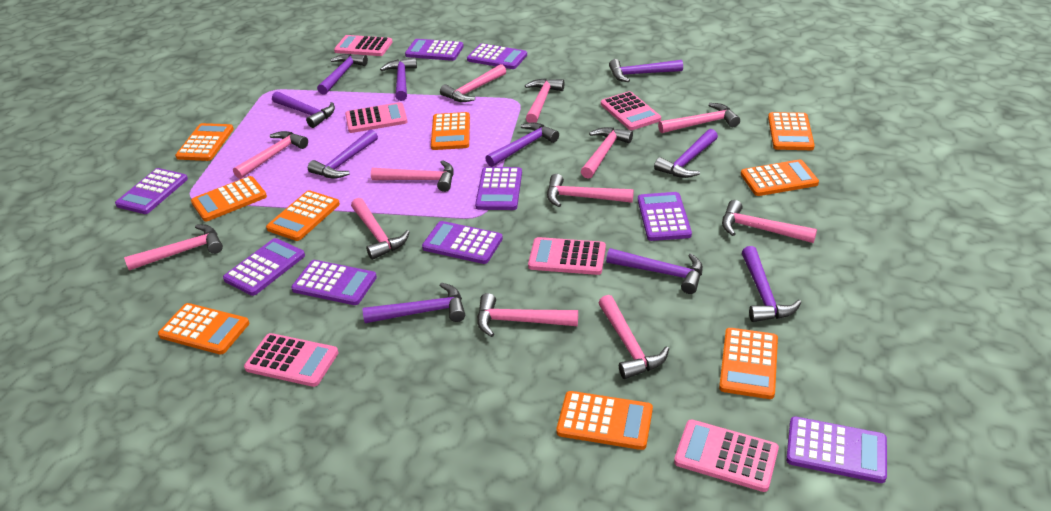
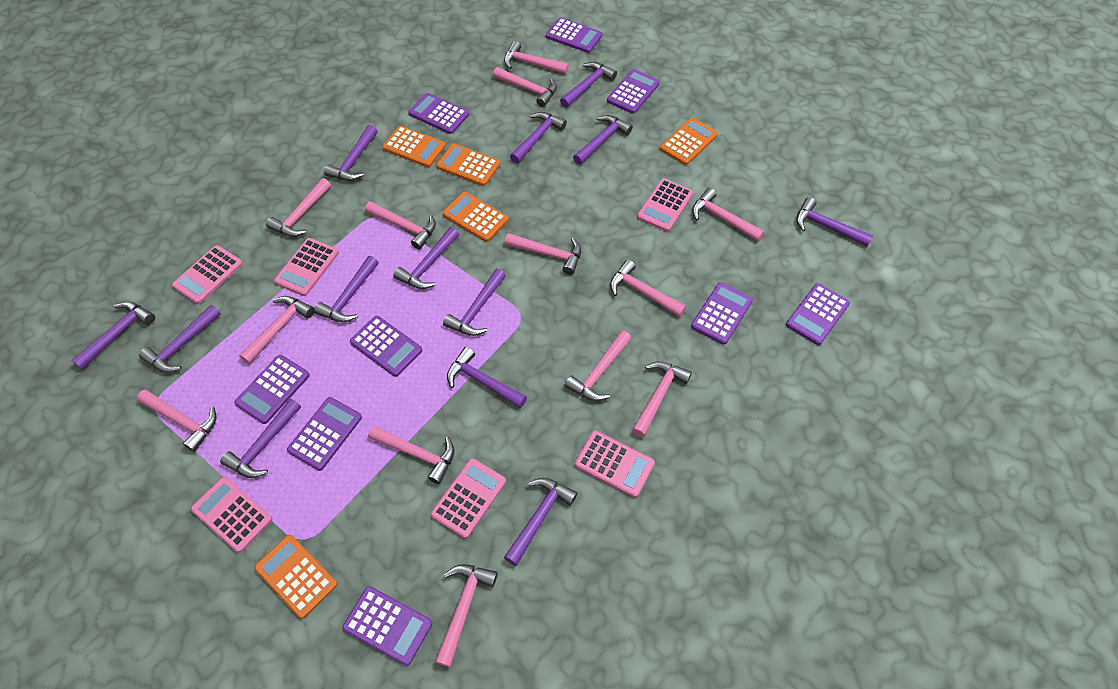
orange calculator: [158,303,249,355] [175,123,234,161] [191,176,267,221] [266,190,340,241] [431,112,470,150] [556,391,653,450] [719,328,778,399] [741,159,819,196] [768,112,815,150] = 9 -> [254,535,337,619] [382,126,446,167] [436,143,501,186] [443,192,509,242] [660,118,718,165] = 5
pink hammer: [124,225,223,270] [233,131,308,179] [351,198,410,260] [371,160,454,192] [440,64,506,102] [477,293,578,337] [525,78,565,123] [547,174,634,207] [581,127,633,179] [599,295,669,379] [658,103,740,133] [722,200,817,243] = 12 -> [137,390,217,452] [239,296,314,364] [266,178,331,237] [365,201,436,250] [368,425,454,484] [435,564,498,667] [493,67,557,107] [504,41,569,74] [505,233,581,275] [564,330,632,401] [610,260,686,317] [632,361,692,437] [692,188,764,242] = 13
purple hammer: [272,91,335,128] [308,129,378,179] [317,54,368,95] [362,283,465,323] [380,57,417,101] [485,122,559,167] [606,248,703,294] [609,59,683,82] [654,129,718,178] [742,246,801,322] = 10 -> [71,302,155,370] [139,305,221,372] [220,399,301,478] [314,256,379,322] [324,125,377,181] [393,227,459,289] [443,269,506,336] [447,347,527,408] [504,478,577,566] [510,112,567,164] [560,62,617,108] [573,115,633,165] [796,197,873,247] = 13

